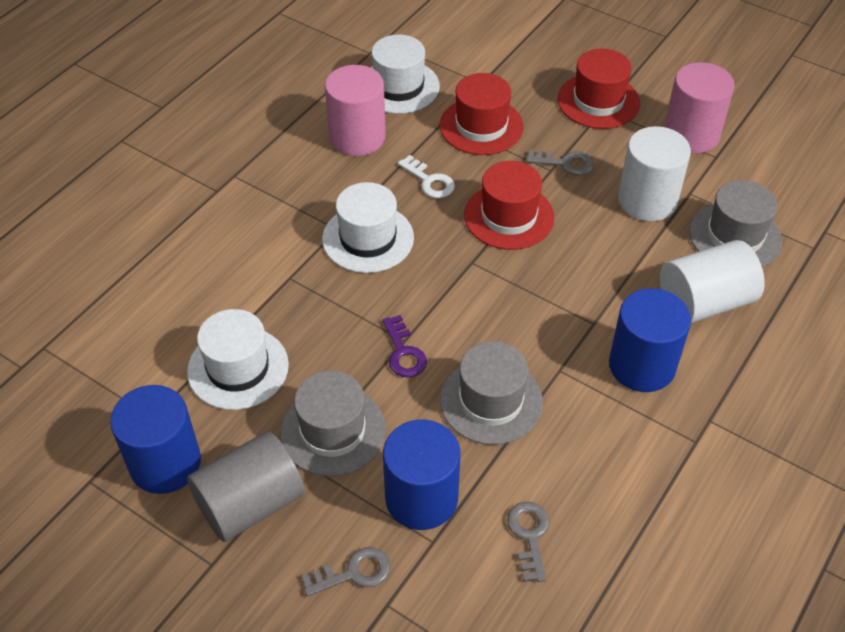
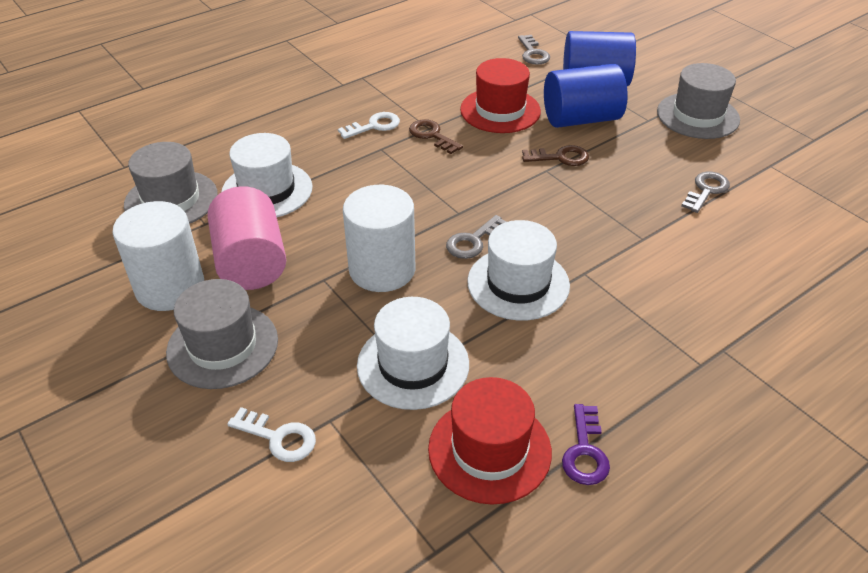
blue cylinder: [110,385,201,494] [383,420,460,530] [609,288,691,392] = 3 -> [544,64,628,128] [563,31,636,86] = 2
brown key: none = 0 -> [409,119,463,154] [522,145,589,166] = 2
grey cylinder: [187,431,305,542] = 1 -> none = 0
pink cylinder: [325,65,386,156] [664,62,735,154] = 2 -> [208,186,286,290] = 1
red hat: [440,73,524,155] [464,161,555,250] [558,49,640,129] = 3 -> [428,377,552,505] [460,58,541,133] = 2
white key: [398,155,455,198] = 1 -> [227,407,316,462] [338,112,400,139] = 2

